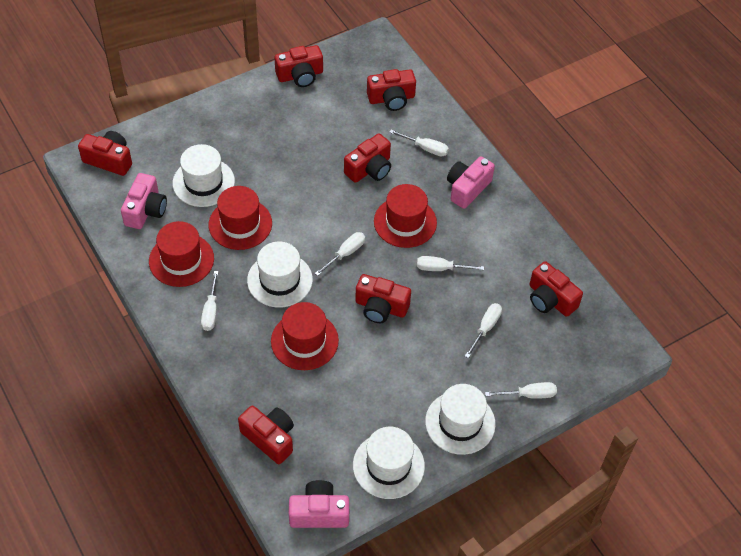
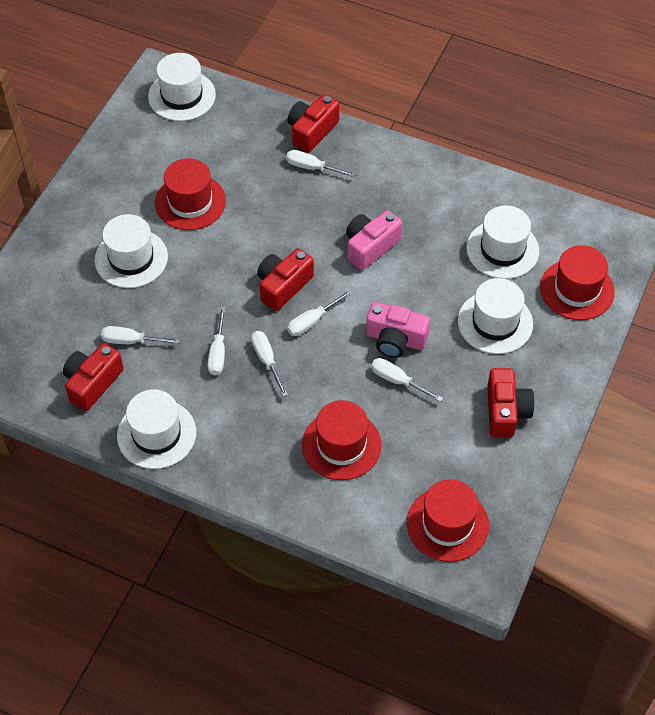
pink camera: [121,173,167,229] [289,480,349,528] [447,156,495,209] = 3 -> [346,210,402,270] [366,302,430,358] = 2
red camera: [78,131,132,176] [238,406,294,464] [274,45,323,87] [344,133,391,183] [355,274,411,323] [367,69,416,111] [529,261,583,317] = 7 -> [63,343,124,411] [257,248,314,311] [288,94,339,153] [487,368,534,438] = 4
white hat: [172,144,235,207] [247,241,313,307] [353,427,425,499] [425,384,496,455] = 4 -> [95,214,168,288] [117,390,196,469] [148,53,216,121] [458,278,533,354] [466,205,539,279] = 5

